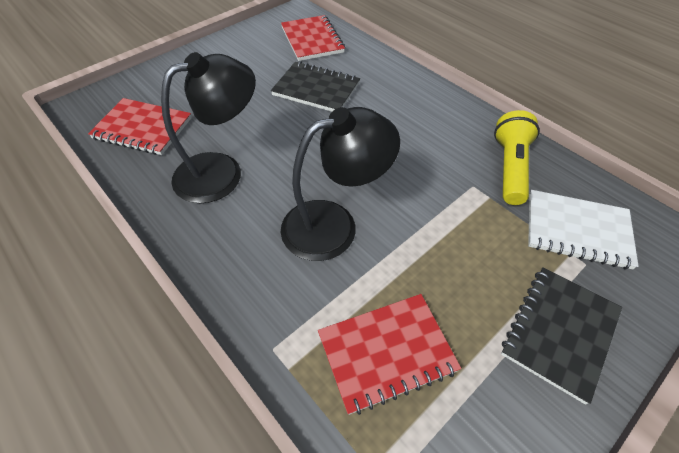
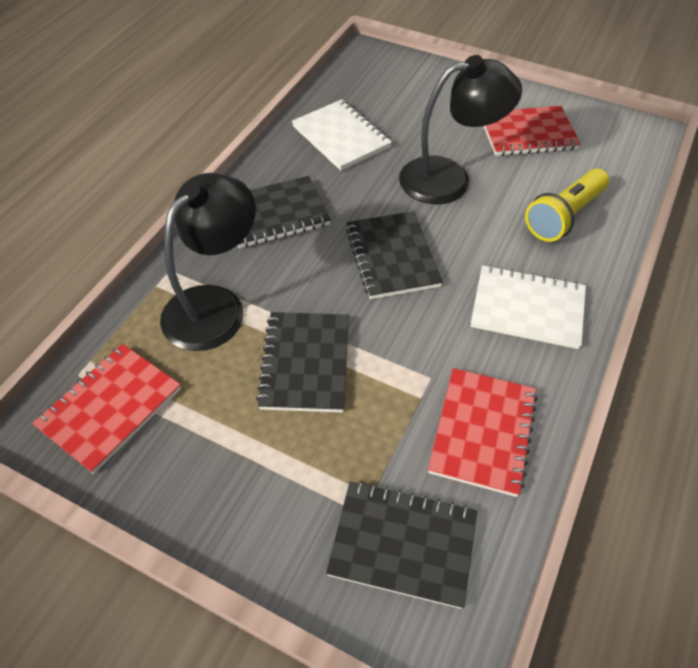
black notebook: [271,61,360,112] [501,267,622,405] = 2 -> [238,176,331,248] [256,312,349,412] [326,481,477,609] [346,211,443,299] = 4
white notebook: [528,190,638,269] = 1 -> [292,99,392,171] [471,265,586,349] = 2

